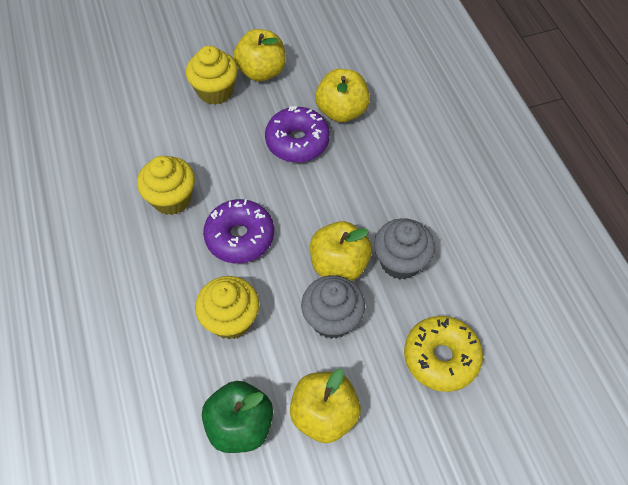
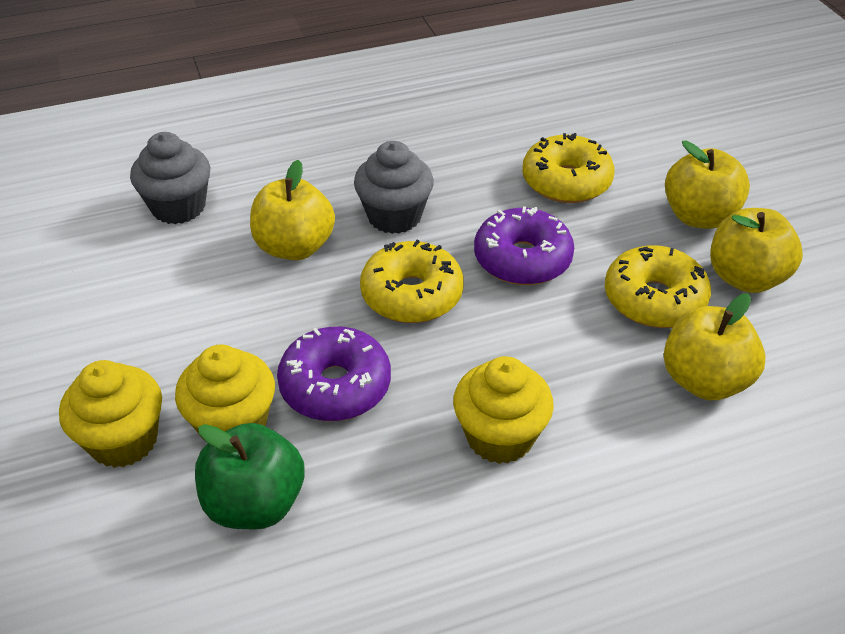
yellow donut: [404,316,483,392] = 1 -> [360,240,464,323] [522,133,615,203] [605,245,711,328] = 3

